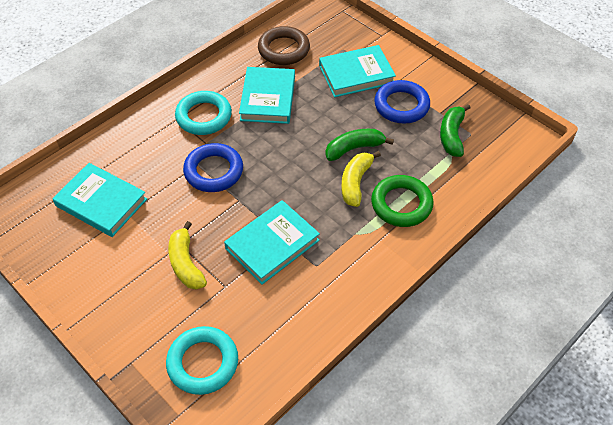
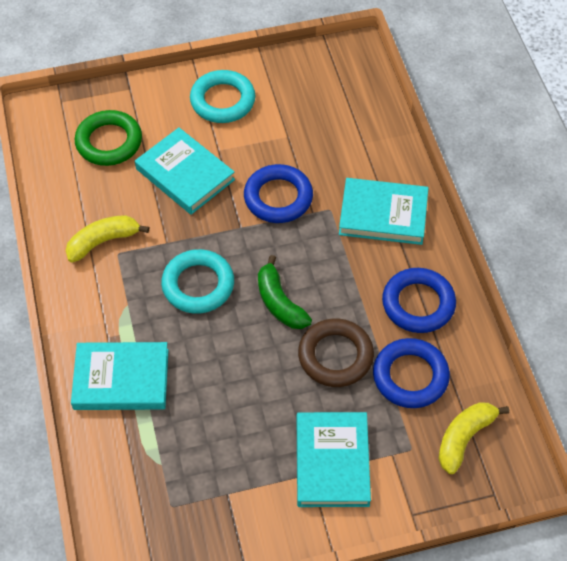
blue ring: [183,143,243,192] [374,80,430,124] = 2 -> [244,164,313,223] [373,338,450,408] [382,268,456,333] = 3
green banana: [325,129,394,161] [440,104,471,157] = 2 -> [258,255,312,329] = 1

